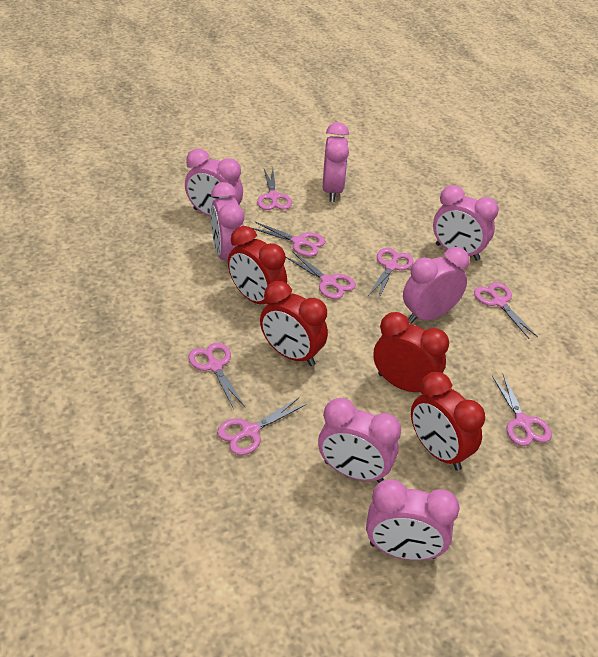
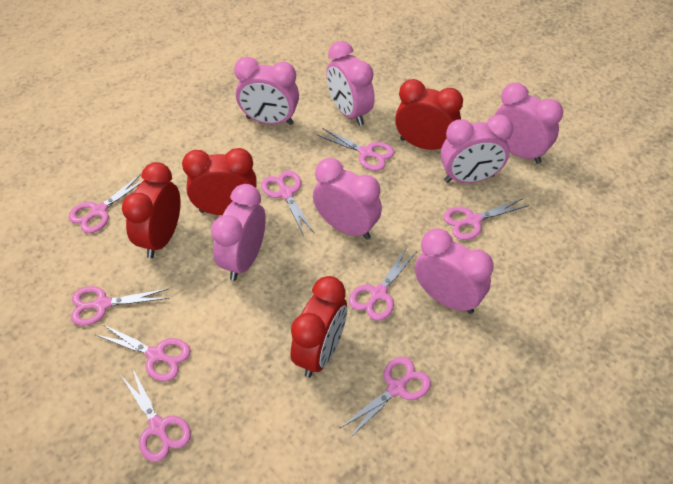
pink scissors: [188,343,246,409] [217,398,307,455] [252,222,325,257] [257,169,292,210] [286,251,356,299] [368,248,414,299] [474,282,538,339] [492,374,552,446] = 8 -> [68,174,144,233] [71,286,169,326] [96,324,191,381] [122,370,191,462] [261,171,314,236] [316,128,394,171] [339,357,431,439] [349,247,416,321] [443,198,529,240] = 9

